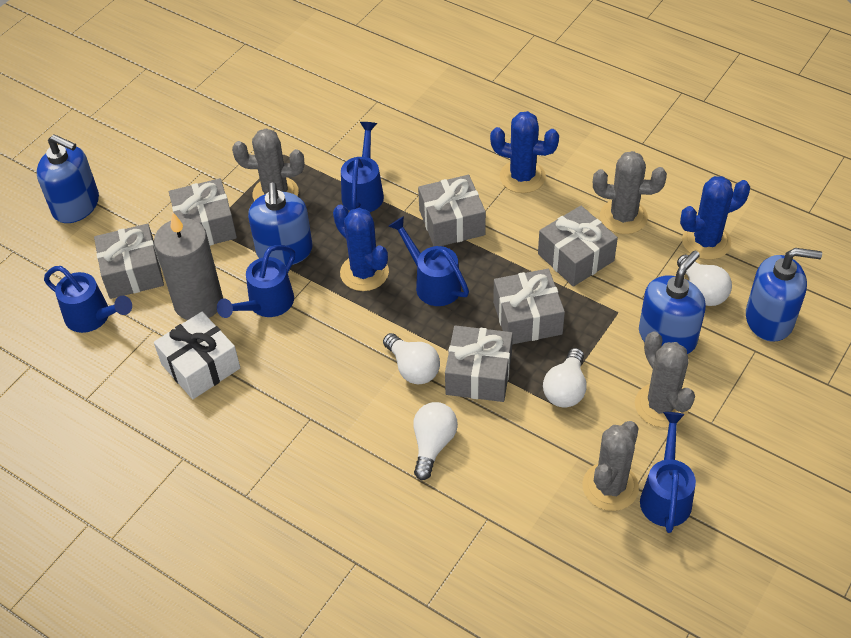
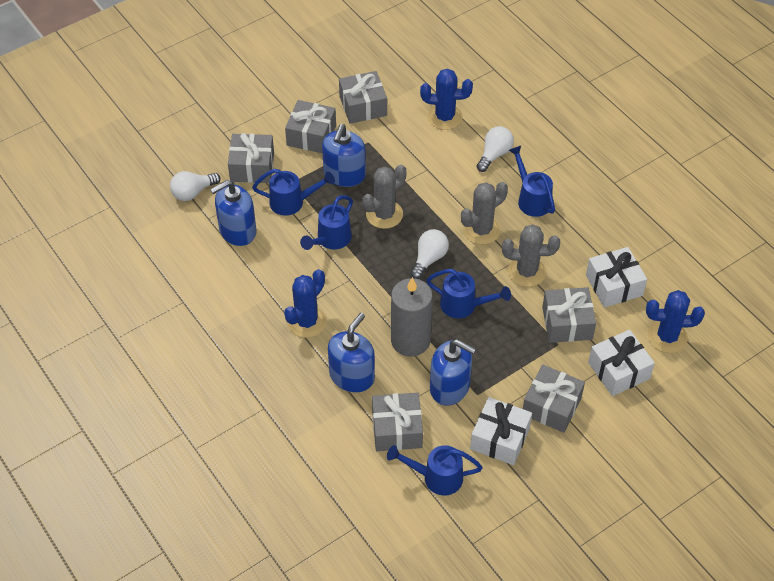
grey cactus: [232,129,304,201] [582,421,639,511] [593,151,667,234] [635,331,695,428] = 4 -> [362,165,406,229] [461,182,508,245] [502,224,560,287] = 3
white gift: [154,312,240,399] = 1 -> [470,397,532,465] [586,247,647,308] [588,330,655,396] = 3
white light bulb: [383,333,440,384] [413,402,458,480] [543,348,586,408] [677,255,732,306] = 4 -> [170,171,221,201] [410,229,449,279] [476,126,514,172] = 3

